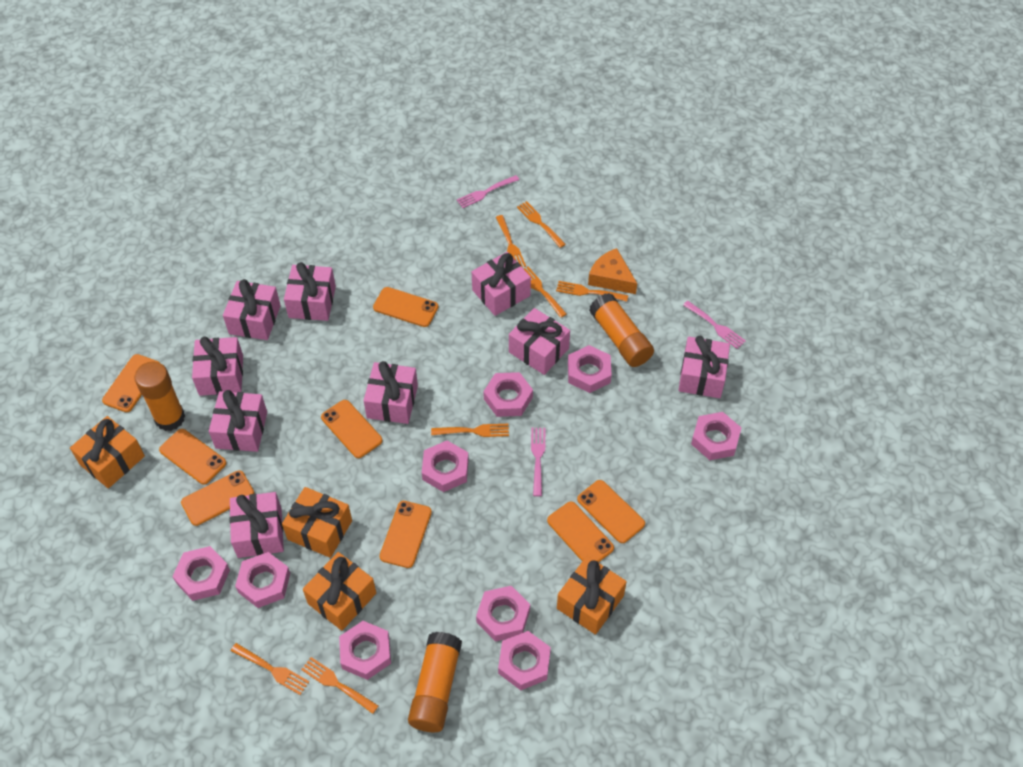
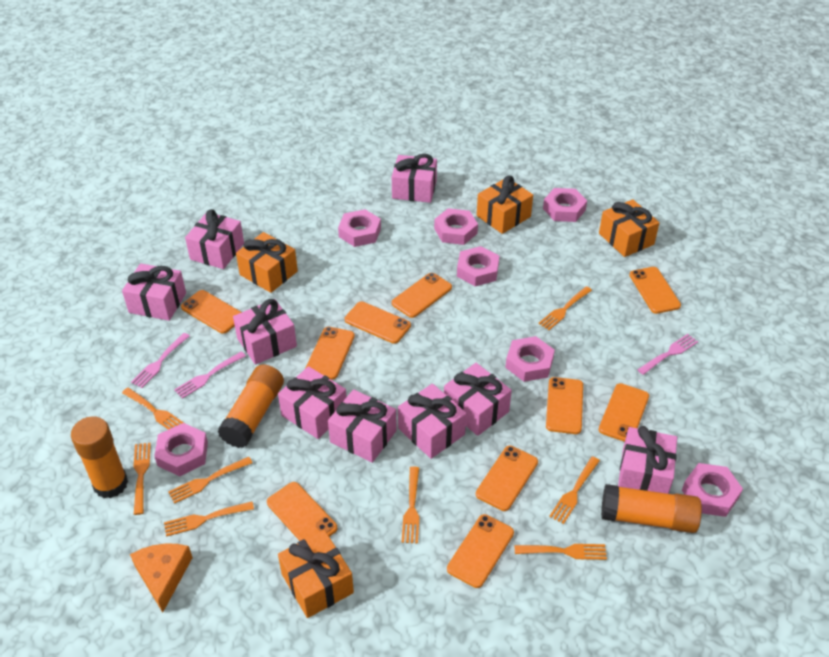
orange fork: [231,643,309,695] [301,657,378,714] [431,424,509,437] [496,215,526,267] [517,201,566,248] [524,266,567,318] [556,281,628,302] = 7 -> [122,388,184,430] [133,443,151,515] [164,501,254,537] [168,457,252,504] [402,467,420,543] [515,544,607,560] [539,286,592,330] [549,456,600,524] = 8
orange phone: [102,354,160,412] [159,429,226,484] [181,470,255,526] [321,400,382,458] [373,287,439,327] [380,501,432,568] [547,502,614,563] [577,480,645,543] = 8 -> [181,290,242,334] [267,482,337,541] [305,327,355,380] [345,302,411,344] [392,273,452,318] [447,514,514,588] [476,446,538,511] [546,377,583,434] [599,383,649,442] [629,267,681,314] = 10
pink nut: [172,546,230,601] [235,552,290,608] [339,621,391,680] [422,441,469,492] [476,586,530,642] [483,372,533,417] [498,631,551,690] [568,345,612,393] [691,412,741,460] = 9 -> [154,423,208,476] [338,209,381,247] [434,208,478,245] [457,246,499,286] [505,336,555,382] [543,188,587,222] [682,463,743,517] = 7

